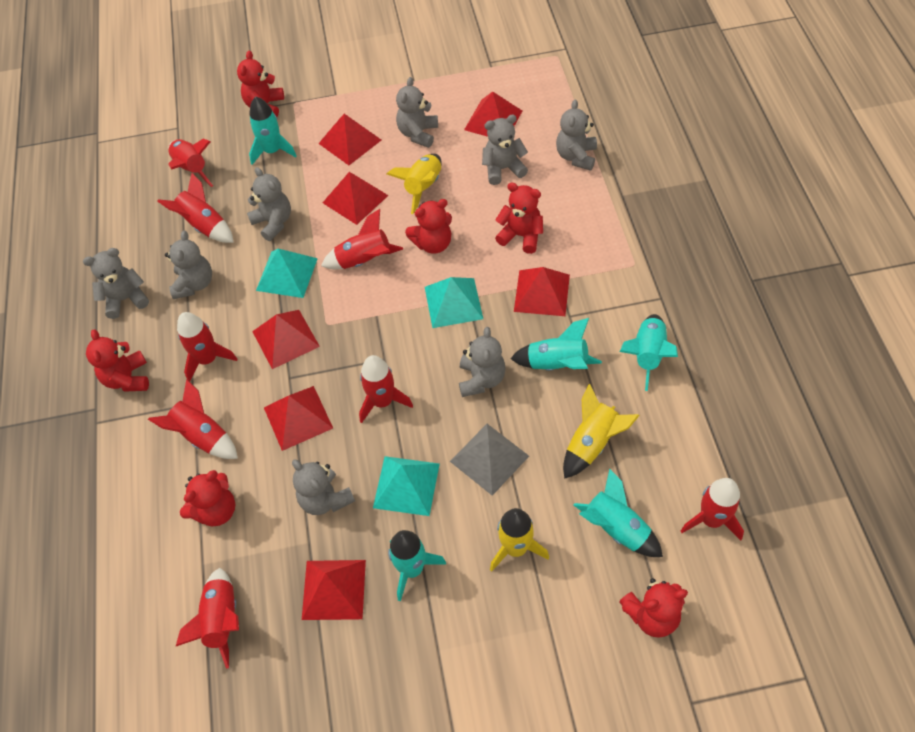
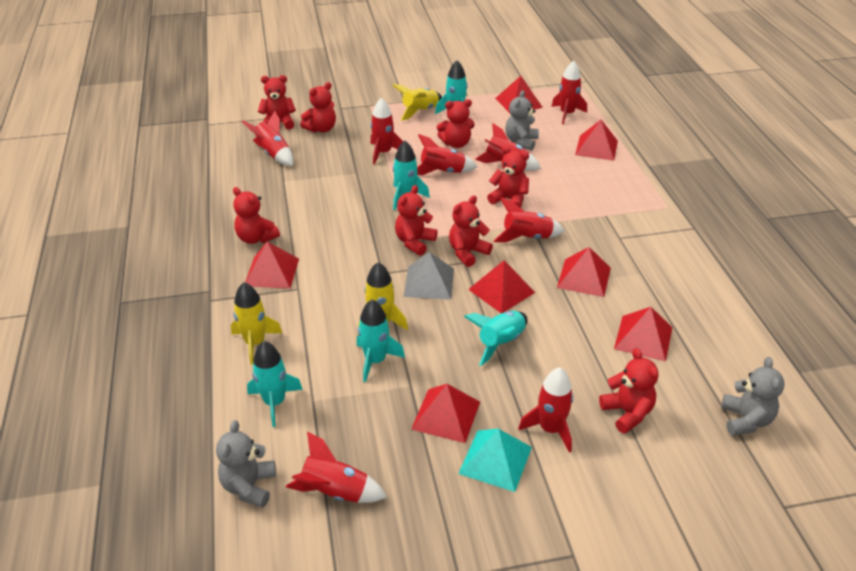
grey teddy bear: [83,248,149,319] [165,231,212,299] [247,167,291,241] [292,459,355,515] [396,77,438,148] [459,327,506,397] [482,115,528,185] [556,100,597,171] = 8 -> [216,420,276,508] [505,90,539,151] [721,357,784,436] = 3
red teddy bear: [86,329,149,392] [180,470,235,526] [237,51,284,117] [405,199,452,254] [495,182,543,254] [619,578,688,638] = 6 -> [233,187,280,244] [258,75,296,130] [300,82,336,133] [395,185,437,256] [437,99,475,148] [449,195,493,267] [487,146,529,208] [599,348,658,434] = 8
turquoise pyramid: [256,249,318,298] [373,456,440,516] [425,277,483,328] = 3 -> [458,429,532,492] = 1

